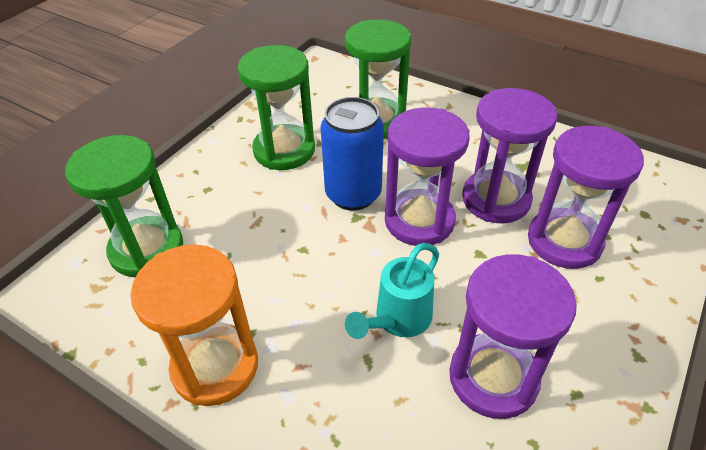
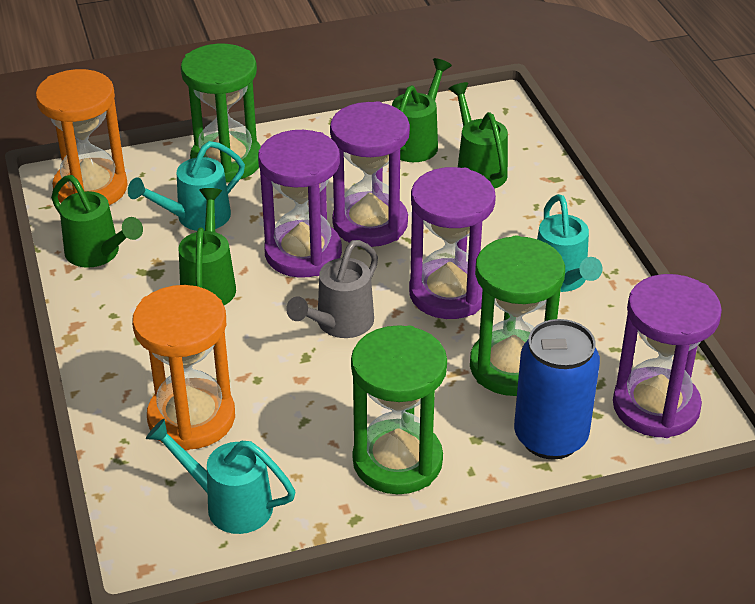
green watering can: none = 0 -> [51,175,143,268] [179,188,236,305] [392,58,452,162] [449,82,508,189] = 4
grey watering can: none = 0 -> [286,240,378,338] = 1
orange hourglass: [130,244,258,406] = 1 -> [36,69,128,205] [132,285,235,450] = 2
turquoise watering can: [345,243,439,339] = 1 -> [128,141,245,231] [146,419,296,534] [537,194,603,292] = 3

